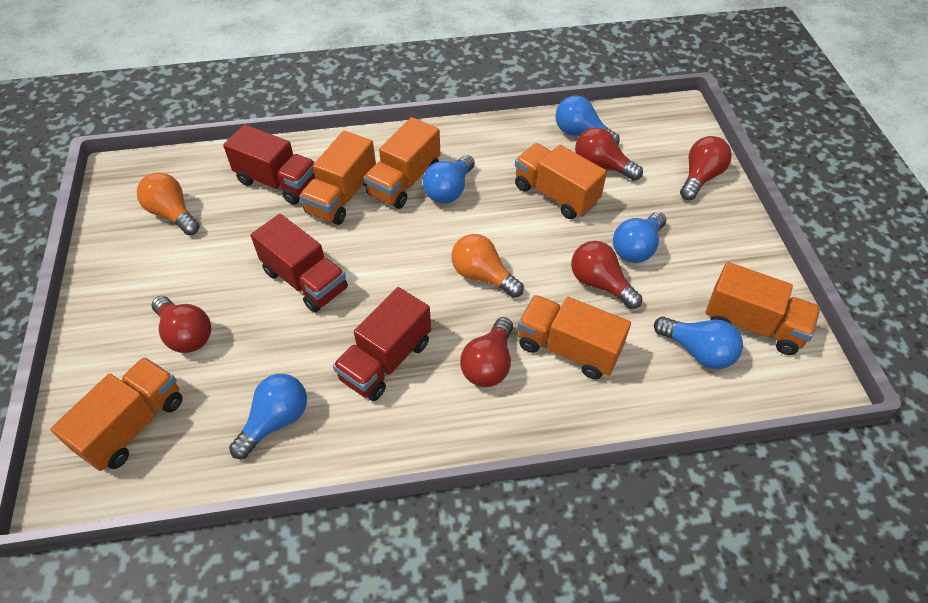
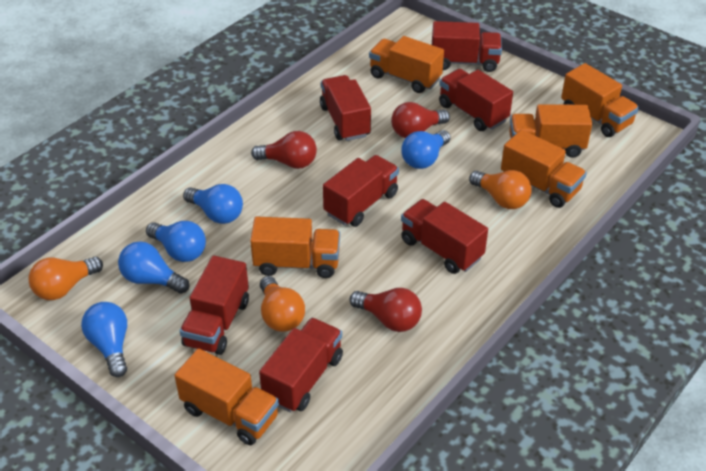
orange light bulb: [137,172,200,235] [451,234,524,298] = 2 -> [29,257,103,300] [260,276,305,332] [469,170,532,209] = 3
red light bulb: [152,296,211,353] [460,317,513,387] [571,241,642,309] [575,127,643,181] [680,136,732,200] = 5 -> [251,131,317,169] [350,288,422,332] [391,102,450,138] = 3
red truck: [223,125,315,205] [251,214,348,313] [333,287,431,401] = 3 -> [180,256,249,355] [259,318,343,412] [320,75,371,141] [323,155,399,227] [401,199,488,274] [432,21,502,72] [439,69,513,131] = 7

